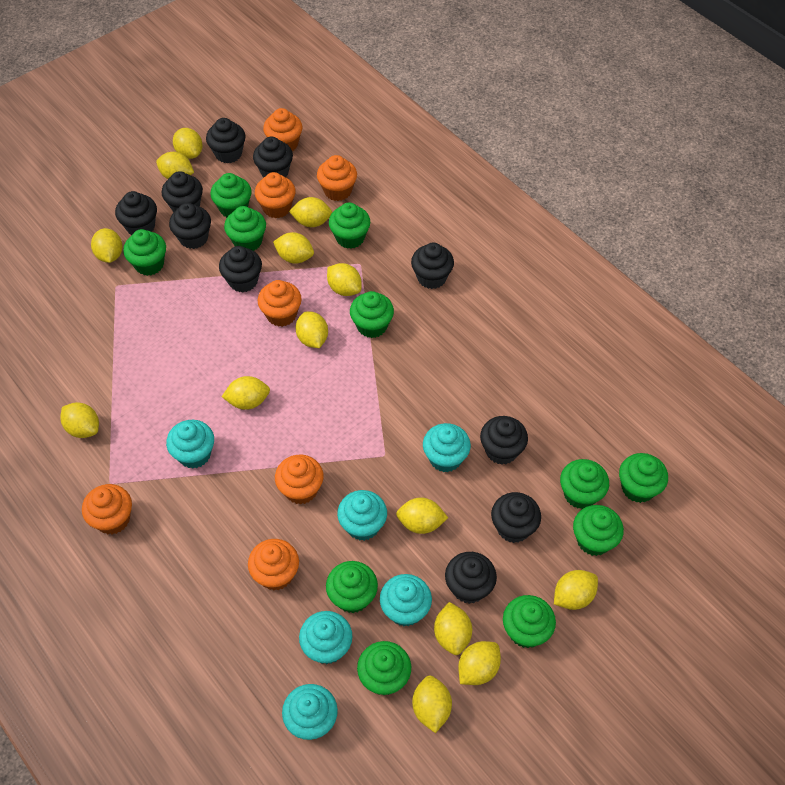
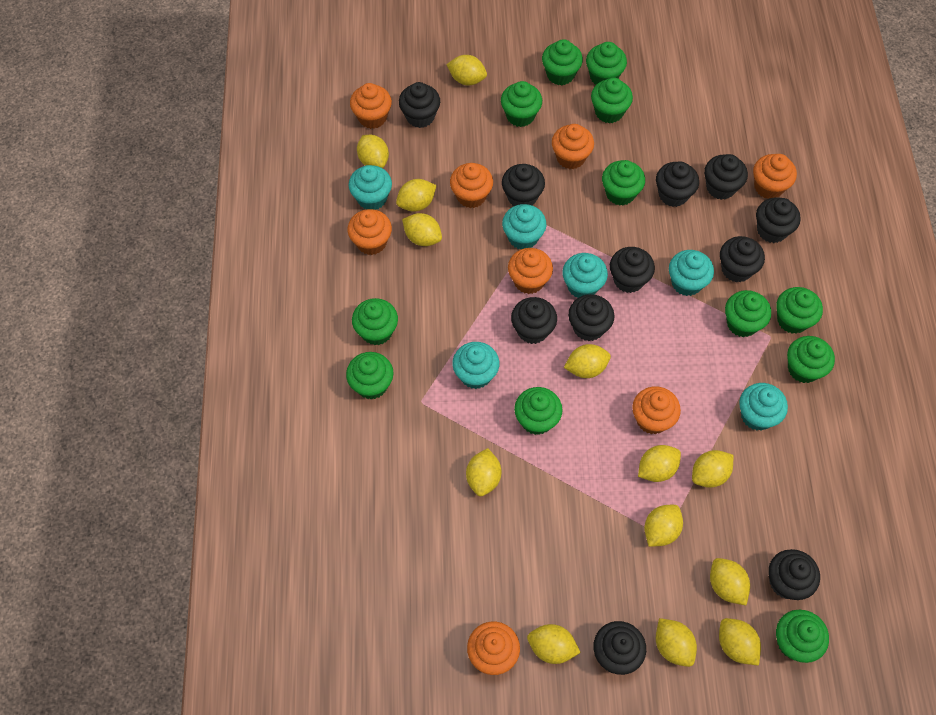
black cupcake: [115,191,157,235] [162,171,203,213] [169,203,211,249] [206,118,246,163] [219,246,262,292] [253,137,293,178] [411,243,454,289] [445,552,497,604] [480,416,528,465] [491,492,541,543] = 10 -> [399,82,440,128] [502,164,545,206] [511,297,557,344] [568,294,615,341] [593,621,646,675] [610,247,655,293] [656,161,699,207] [704,154,748,200] [720,236,765,283] [756,197,801,243] [768,549,820,600] = 11
green cupcake: [123,229,166,276] [210,173,252,218] [224,206,266,251] [326,561,378,613] [329,203,370,249] [350,291,394,338] [357,641,411,695] [503,595,556,648] [560,459,609,509] [573,505,624,556] [619,453,668,503] = 11 -> [346,352,394,399] [352,298,398,345] [501,81,542,127] [514,387,563,435] [542,39,583,85] [586,42,627,84] [591,78,633,123] [602,160,645,206] [725,290,771,337] [776,287,823,334] [776,610,829,663] [787,336,835,383] = 12
orange cupcake: [82,484,132,534] [248,539,299,590] [255,172,296,218] [258,280,302,327] [263,108,302,151] [275,455,324,504] [317,155,357,201] = 7 -> [347,209,392,255] [350,83,392,129] [450,163,493,208] [467,621,520,675] [508,248,553,294] [552,124,594,169] [632,386,681,434] [753,154,797,199] = 8
yellow lemon: [60,402,99,438] [91,228,123,263] [156,152,194,179] [173,128,203,159] [222,376,270,410] [273,232,314,264] [289,197,332,227] [296,311,328,348] [327,263,362,296] [396,498,448,534] [412,675,452,733] [434,602,472,655] [458,641,501,685] [554,570,598,610] = 14 -> [357,135,389,168] [396,179,437,211] [402,213,442,246] [446,55,487,85] [466,448,502,496] [527,624,581,664] [564,344,611,378] [638,445,681,482] [644,505,683,547] [656,618,697,667] [692,450,734,488] [710,558,750,605] [719,618,761,666] = 13

